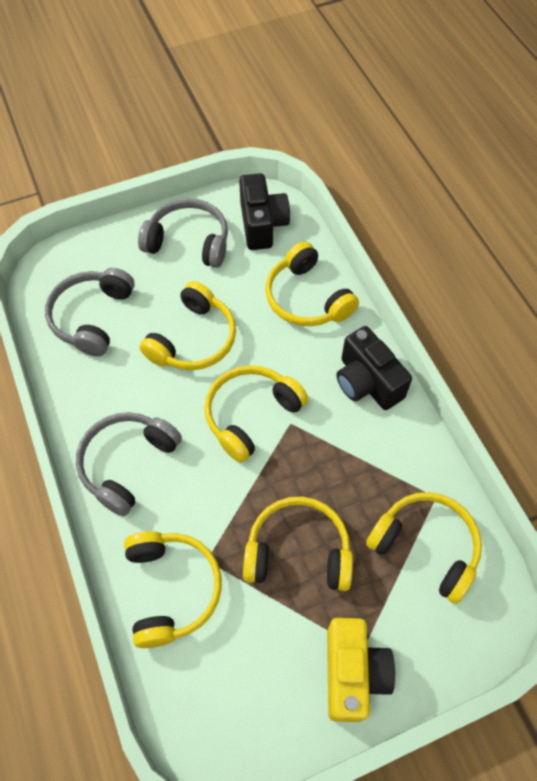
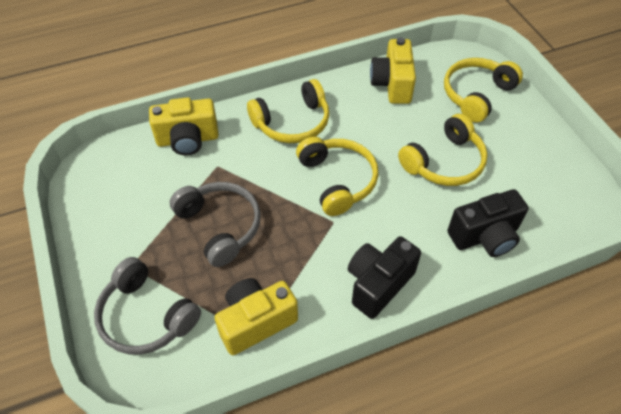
grey headphones: [45,268,135,357] [76,412,182,516] [138,198,228,268] = 3 -> [94,257,201,355] [170,182,261,267] = 2
yellow camera: [327,618,395,722] = 1 -> [149,97,219,155] [215,278,298,355] [370,37,416,104] = 3
yellow headphones: [124,531,222,648] [140,281,236,370] [204,365,308,463] [243,497,353,591] [265,242,359,326] [366,492,482,604] = 6 -> [247,79,329,143] [296,137,378,216] [398,114,488,186] [444,58,523,123] = 4

